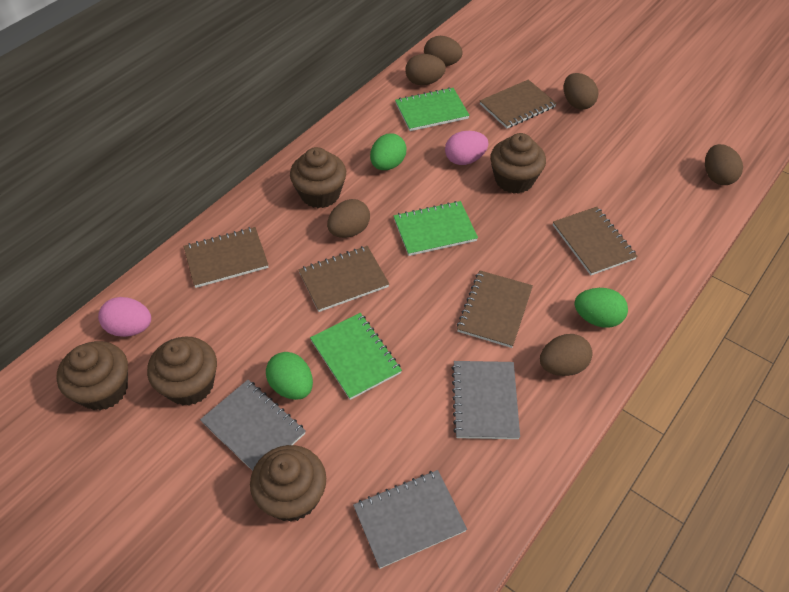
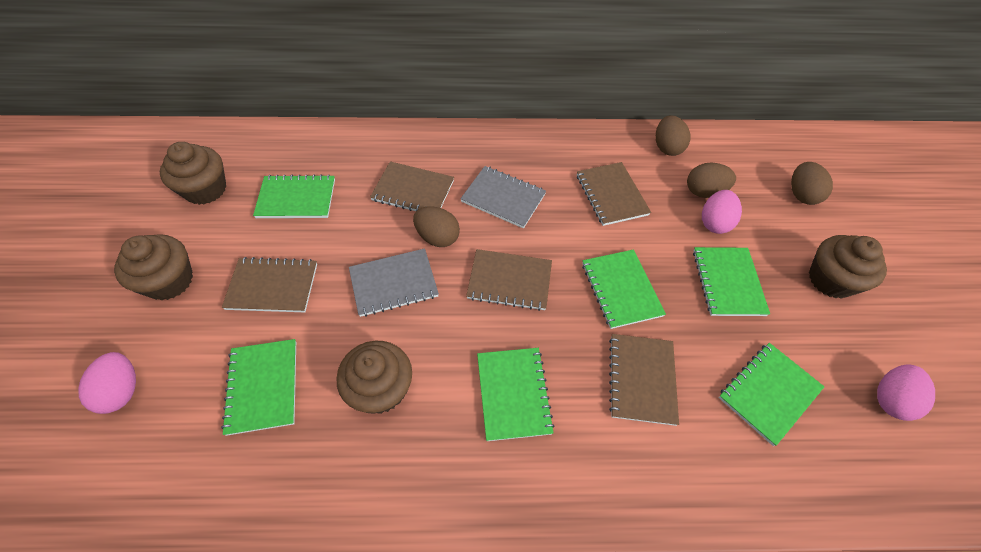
brown cupcake: [56,341,128,411] [147,337,217,405] [250,445,326,522] [290,147,346,208] [490,133,546,194] = 5 -> [114,234,193,300] [160,142,226,205] [336,341,412,414] [809,235,887,299] = 4
brown egg: [327,199,370,238] [405,54,446,85] [424,36,463,66] [540,334,592,376] [564,73,598,110] [705,144,743,185] = 6 -> [413,206,460,247] [656,115,691,156] [687,163,736,198] [791,162,833,205] = 4
green egg: [266,352,313,400] [370,133,406,170] [574,288,628,328] = 3 -> none = 0
green notebook: [310,313,402,400] [393,201,478,256] [395,87,470,131] = 3 -> [221,339,296,436] [253,174,335,218] [477,348,555,441] [582,249,666,329] [693,247,770,316] [719,343,824,446] = 6
grey notebook: [200,380,306,471] [353,470,467,569] [452,361,520,439] = 3 -> [349,248,439,317] [460,166,546,228] = 2
pink egg: [98,297,151,337] [445,131,488,165] = 2 -> [78,352,136,414] [702,190,742,234] [877,364,935,421] = 3

